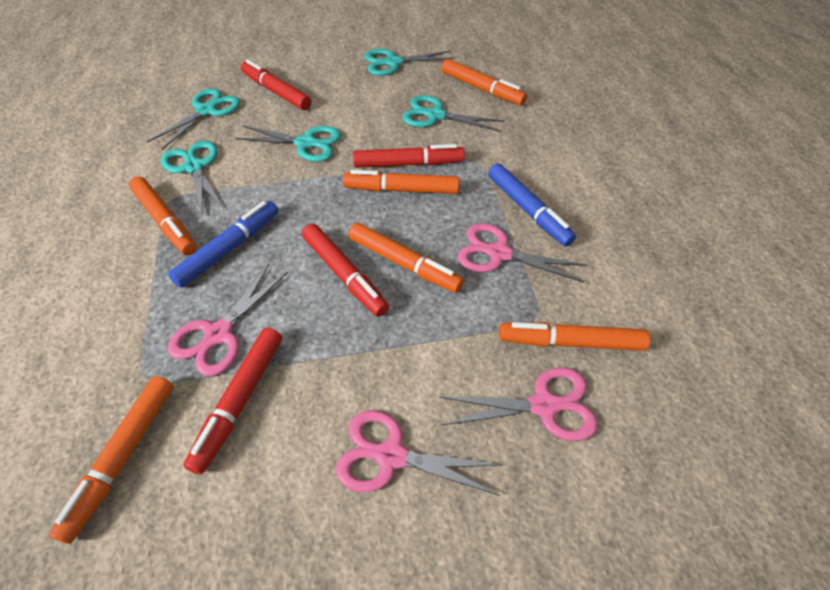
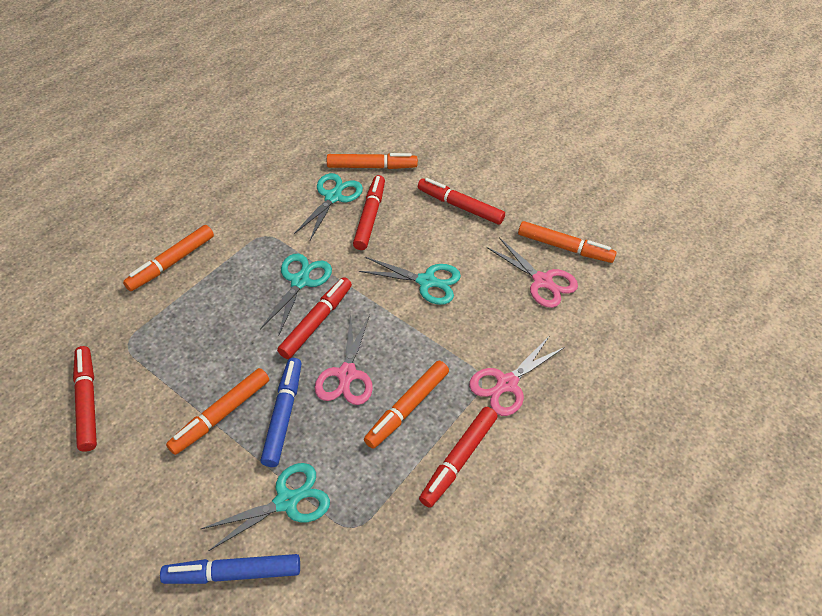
orange marker: [49,376,174,544] [129,177,197,256] [343,170,460,194] [349,223,464,293] [441,59,527,105] [499,322,650,351] = 6 -> [123,225,214,291] [166,368,269,455] [327,153,418,169] [364,361,449,449] [518,221,617,263] = 5
pink scissors: [168,264,288,376] [336,410,503,496] [440,367,598,441] [457,223,587,283] = 4 -> [315,313,373,405] [469,335,565,416] [486,237,578,308] = 3
red marker: [183,328,282,474] [241,59,311,110] [302,224,389,317] [353,144,465,168] = 4 -> [73,346,97,452] [277,277,352,359] [353,175,385,250] [418,178,505,225] [419,407,498,508] = 5
turquoise scissors: [147,88,240,150] [161,141,224,214] [235,125,341,162] [364,49,455,76] [402,95,504,131] = 5 -> [201,463,330,551] [260,254,332,336] [294,173,363,240] [359,257,461,305] = 4

